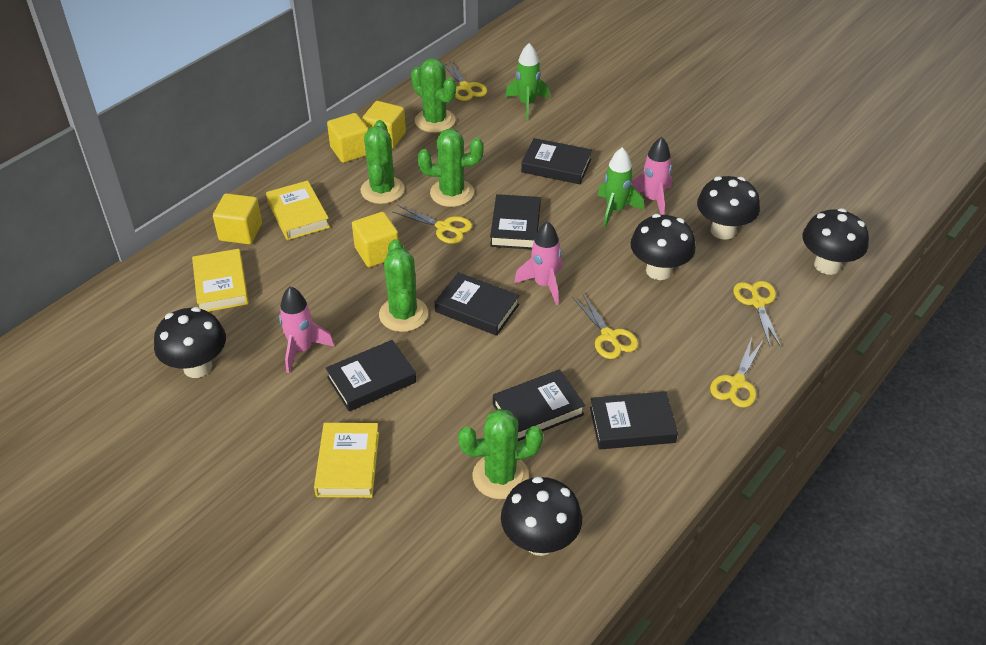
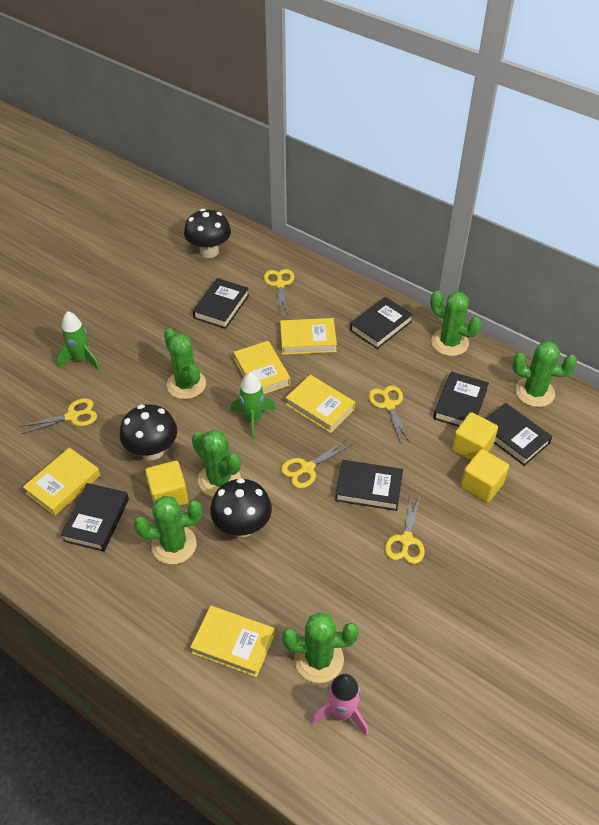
black mushroom: [154,307,226,378] [501,477,582,556] [630,214,696,280] [697,176,760,240] [803,208,869,275] = 5 -> [120,404,177,460] [184,209,231,258] [210,478,272,537] = 3
green cactus: [360,120,404,204] [379,239,428,332] [411,58,456,133] [418,128,484,207] [458,409,543,499] = 5 -> [134,496,202,565] [164,328,206,399] [192,429,241,497] [282,612,359,683] [430,291,482,356] [512,341,577,407] = 6
pink rocket: [279,286,334,373] [514,221,562,305] [632,137,672,215] = 3 -> [311,674,368,736] = 1
yellow book: [192,249,249,312] [266,180,330,240] [314,423,379,498] = 3 -> [23,448,100,516] [190,606,275,677] [233,341,291,394] [280,318,337,355] [286,375,355,433] = 5
yellow cube: [213,193,262,244] [327,113,369,163] [352,212,399,267] [362,101,406,149] = 4 -> [145,461,188,506] [452,412,498,461] [460,449,509,503] = 3

